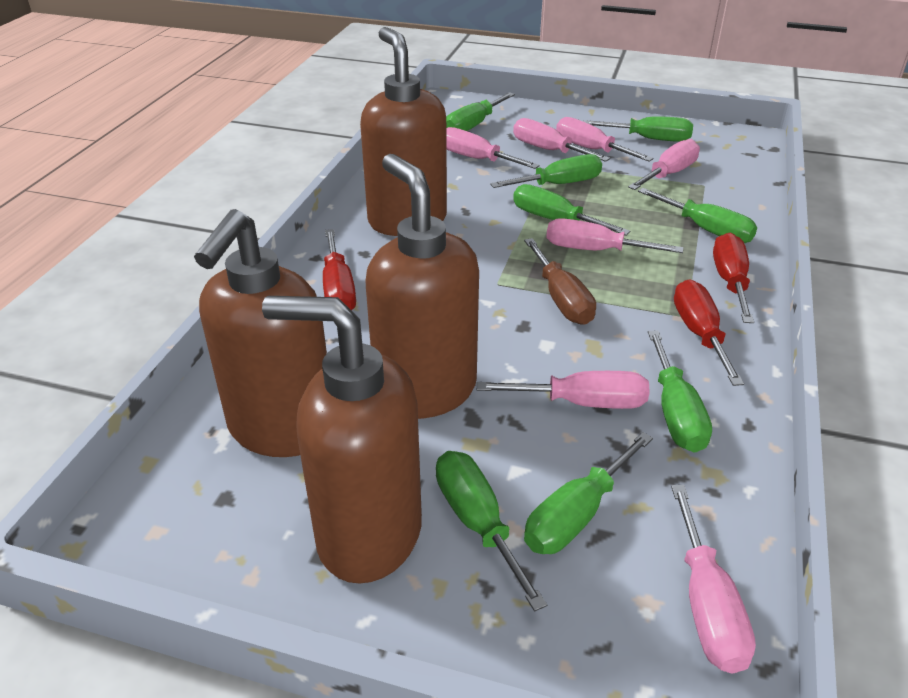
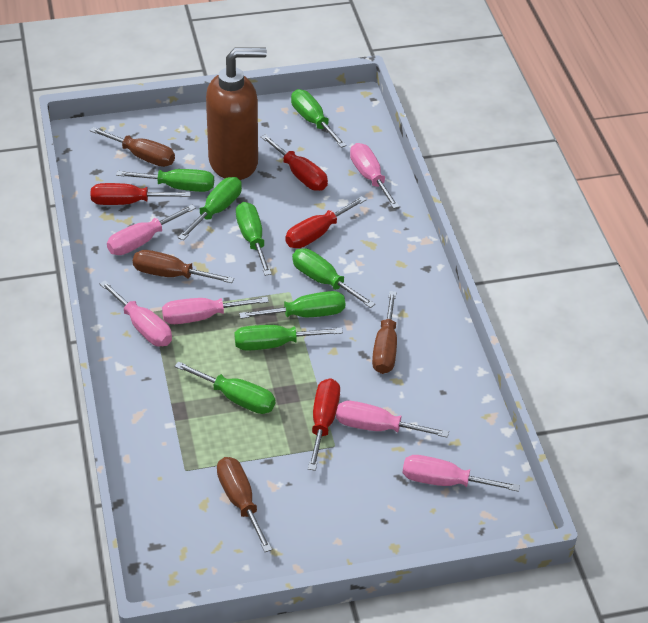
brown screwdriver: [524,238,596,325] = 1 -> [89,127,175,167] [133,250,234,283] [217,457,272,552] [372,291,397,374] = 4
brown soap dispenser: [194,209,327,457] [262,296,422,583] [360,27,447,236] [366,154,479,419] = 4 -> [206,48,267,180] = 1
pink screwdriver: [446,127,540,169] [477,371,650,409] [513,118,610,162] [546,218,684,253] [556,117,653,162] [628,139,700,190] [671,485,756,674] = 7 -> [100,281,172,346] [107,205,196,255] [162,297,269,324] [336,401,449,438] [350,143,400,209] [403,455,520,492] = 6
red screwdriver: [323,229,356,310] [674,280,744,386] [713,233,754,323] = 3 -> [91,183,191,205] [261,134,328,191] [285,196,367,248] [308,378,340,471] = 4

